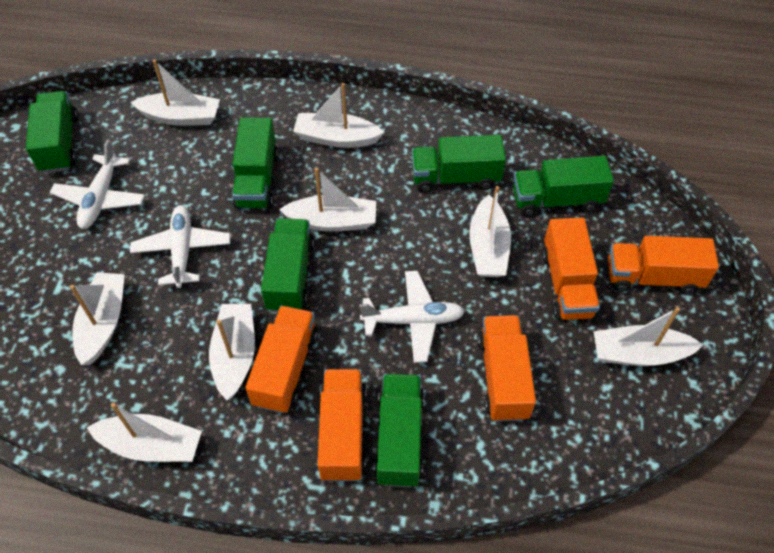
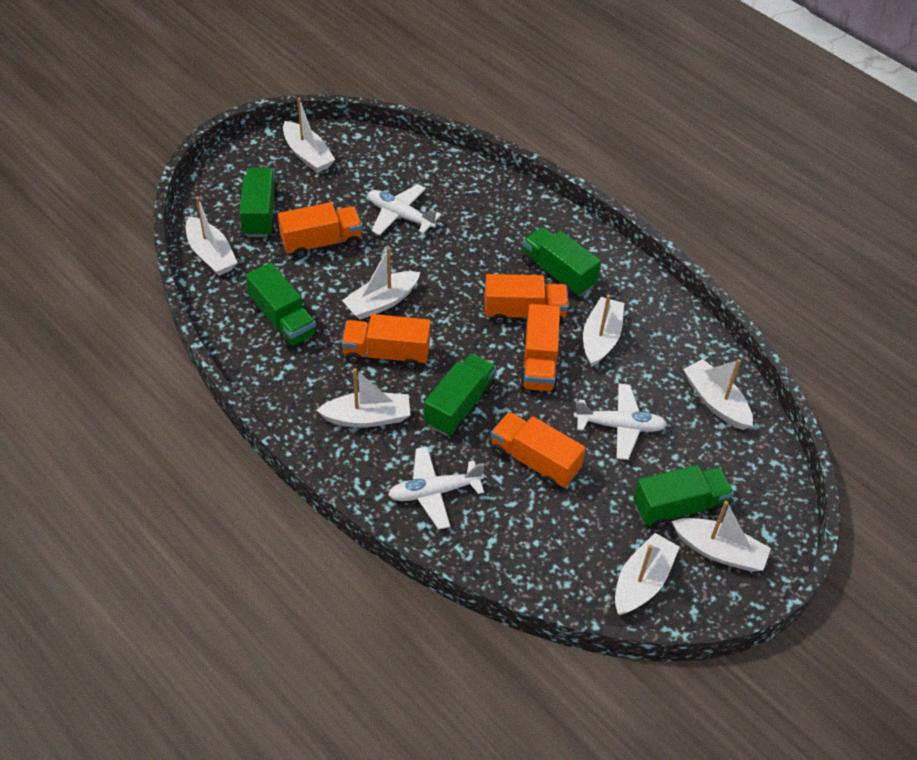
green truck: [26,91,78,173] [232,118,278,209] [261,218,314,313] [374,374,424,487] [412,135,506,193] [513,156,614,217] = 6 -> [239,167,279,237] [245,263,317,349] [424,354,496,436] [522,227,601,297] [633,465,734,530] = 5

